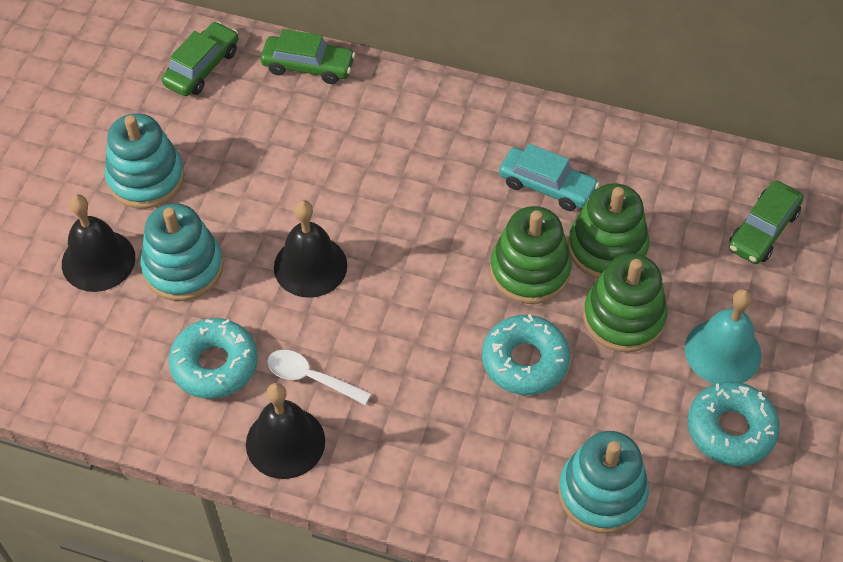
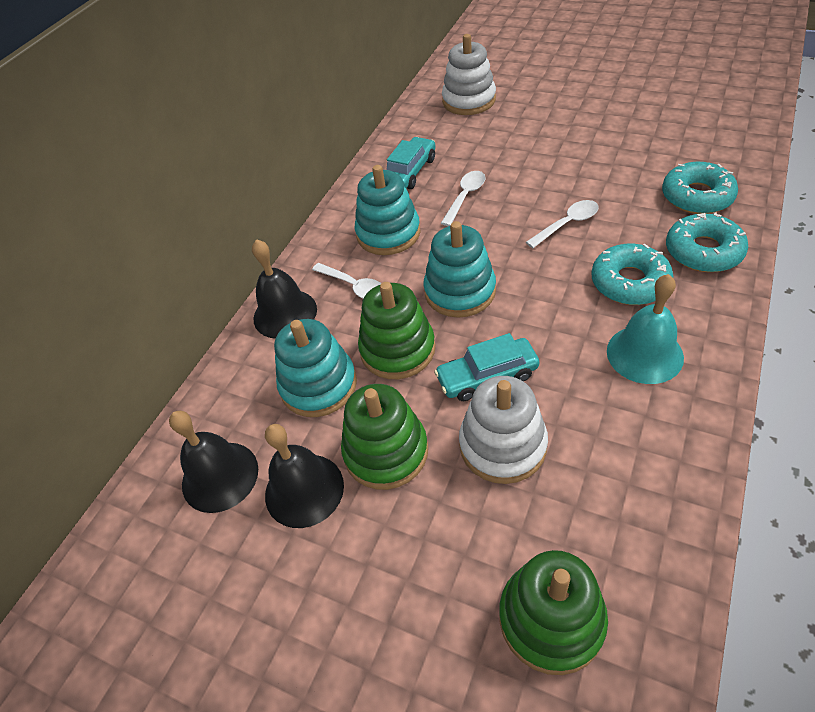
green car: [162,21,238,96] [260,29,355,84] [729,181,804,264] = 3 -> none = 0
turquoise car: [499,144,599,211] = 1 -> [387,137,436,189] [434,333,539,401] = 2
white spoon: [267,350,372,405] = 1 -> [312,263,381,299] [441,171,486,226] [526,200,599,248] = 3
white stacking toy: none = 0 -> [442,34,496,115] [459,376,548,484] = 2

